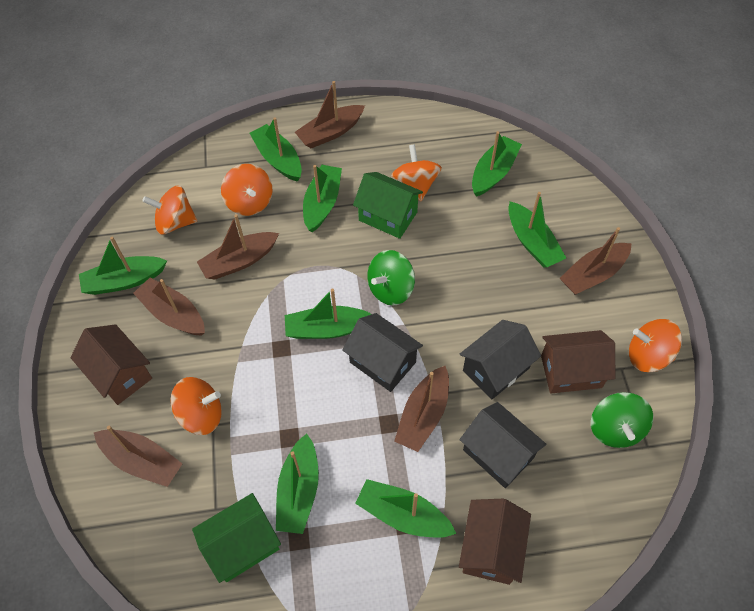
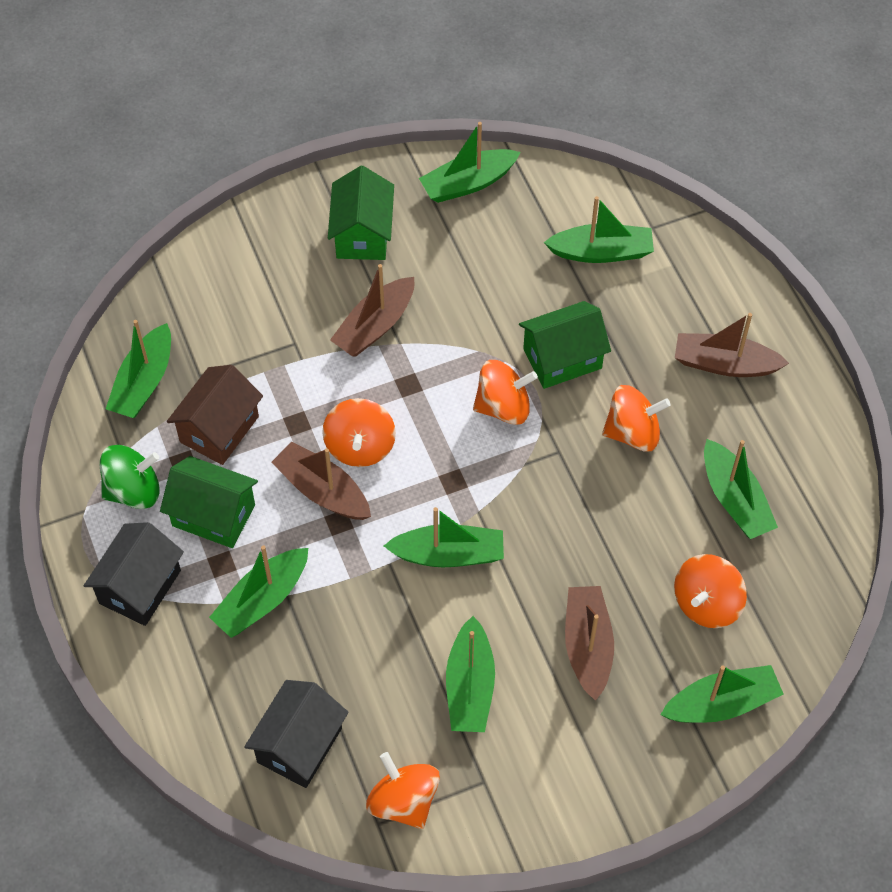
black house: [342,313,423,392] [460,320,541,399] [460,402,546,488] = 3 -> [84,522,184,626] [244,680,349,788] = 2
brown boat: [94,426,182,487] [133,278,205,336] [197,214,279,280] [295,81,365,148] [394,366,449,452] [559,227,632,295] = 6 -> [271,441,371,520] [330,264,414,357] [565,586,614,701] [675,313,789,377] = 4
brown house: [70,324,152,405] [459,499,531,585] [541,330,616,393] = 3 -> [167,365,263,465] = 1
green house: [192,493,281,583] [353,172,423,239] = 2 -> [160,456,258,548] [328,166,394,260] [519,301,611,389] = 3
green spinning top: [367,250,415,306] [591,392,653,448] = 2 -> [100,445,160,509] = 1

